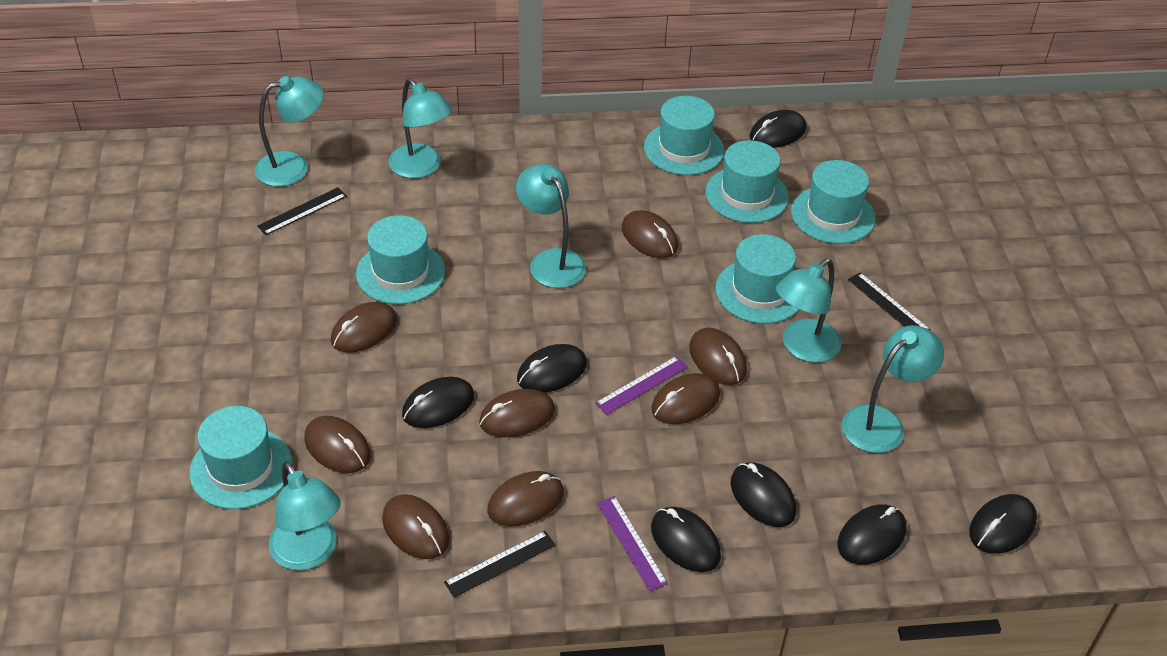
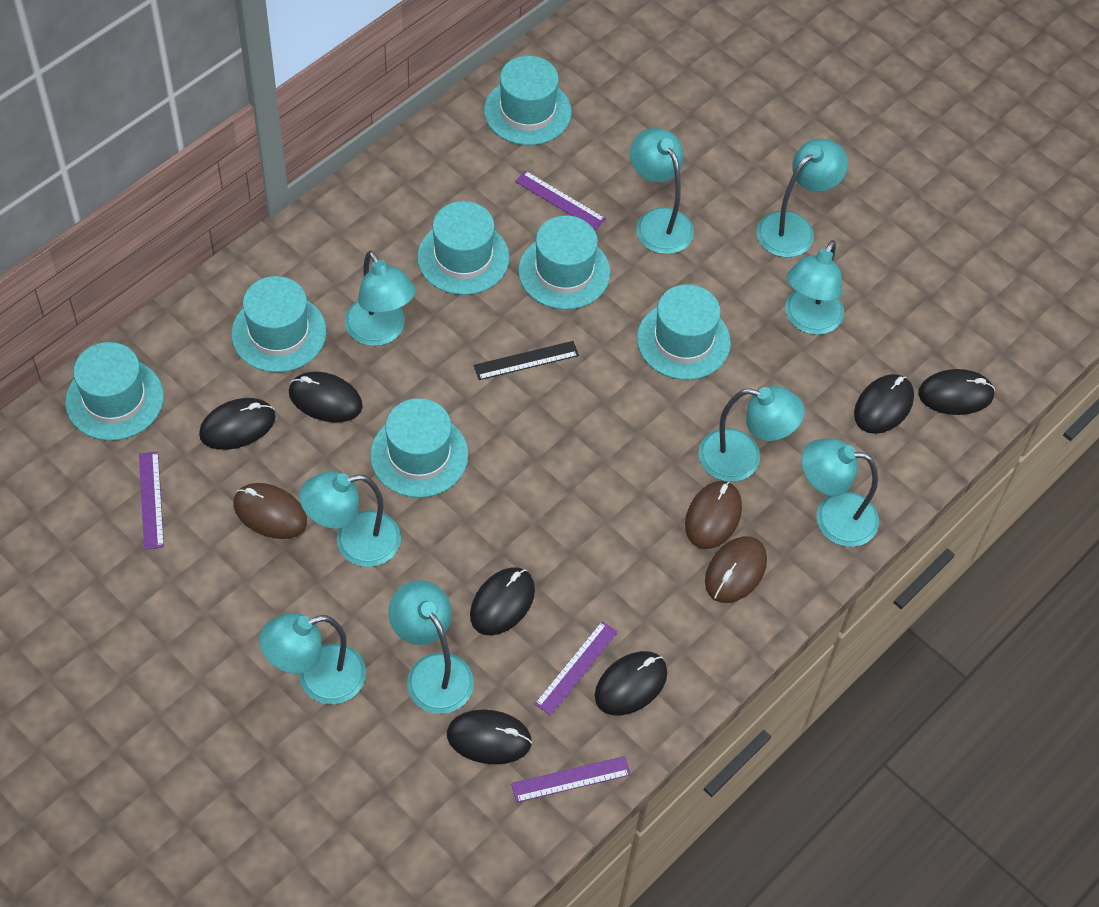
black ruler: [257,187,347,235] [444,531,556,598] [848,272,931,331] = 3 -> [473,341,579,380] = 1
brown mouse: [304,416,371,473] [331,302,397,353] [382,494,449,559] [479,389,555,437] [487,471,564,526] [622,210,678,258] [651,373,720,424] [689,328,747,385] = 8 -> [233,483,307,539] [685,481,742,549] [705,536,767,603] = 3
purple ruler: [595,356,688,415] [597,496,668,591] = 2 -> [139,452,164,549] [511,756,631,803] [515,171,606,230] [535,621,618,716] = 4
turquoise hat: [189,406,292,509] [356,215,445,304] [644,96,724,175] [706,140,789,223] [715,234,799,324] [791,160,876,244] = 6 -> [65,342,164,441] [231,276,327,372] [370,398,468,498] [417,201,510,295] [484,56,572,145] [518,215,610,310] [637,284,731,380] = 7
turquoise lamp: [255,76,324,186] [269,461,341,570] [389,78,452,178] [516,164,586,288] [776,258,841,363] [842,325,944,453] = 6 -> [259,613,366,704] [299,471,401,567] [345,251,416,346] [388,580,474,714] [630,128,694,254] [699,386,805,482] [756,139,848,257] [785,240,844,335] [802,439,879,547] = 9

